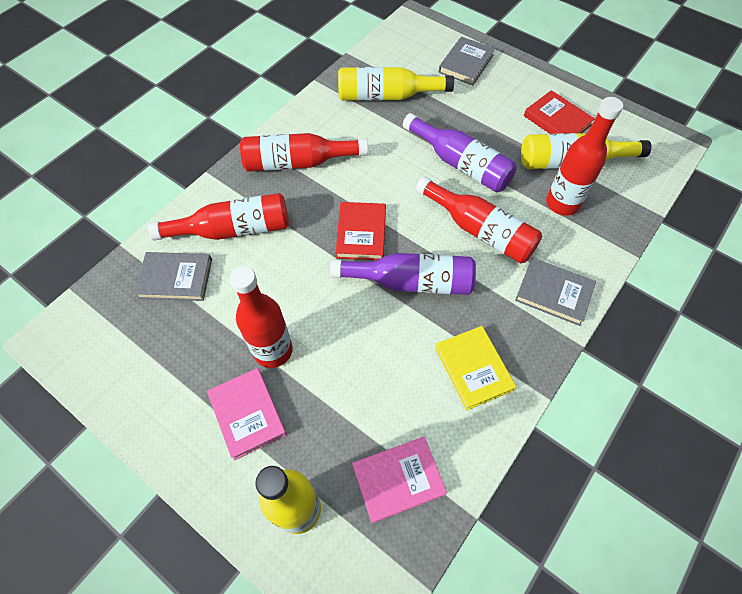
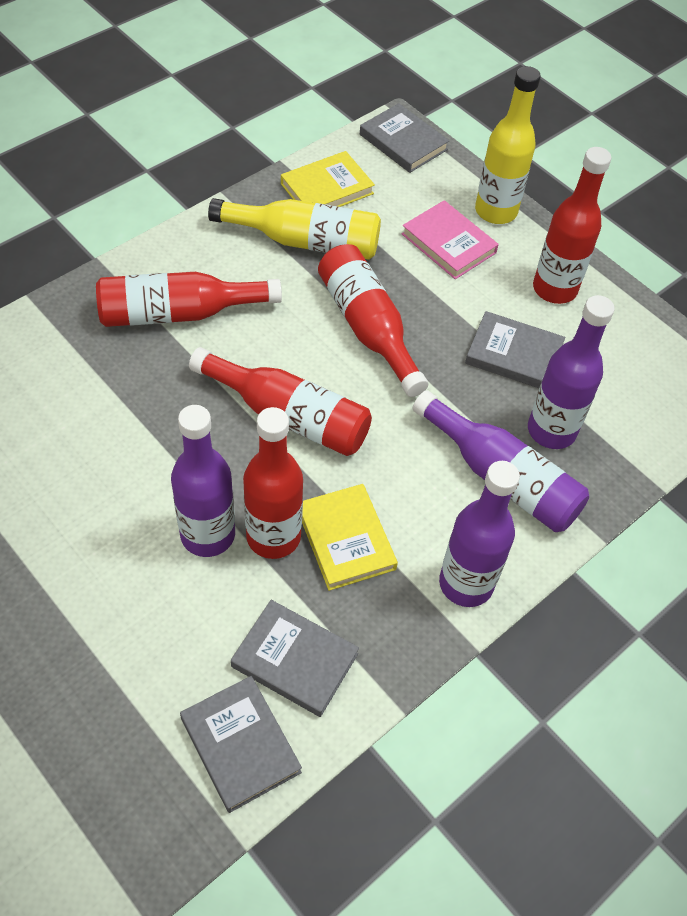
grey book: [134,252,212,301] [439,37,495,85] [515,258,596,326] = 3 -> [180,676,302,813] [231,600,359,717] [360,103,449,173] [465,311,565,388] = 4
pink book: [207,368,287,460] [352,437,447,523] = 2 -> [402,200,499,279] = 1
purple bottle: [330,253,476,295] [403,113,517,193] = 2 -> [171,405,235,557] [412,390,589,532] [439,461,520,607] [528,295,615,449] = 4
red book: [336,202,386,260] [524,90,595,134] = 2 -> none = 0
yellow book: [435,326,516,411] = 1 -> [281,151,375,207] [302,484,398,591] = 2
yellow bottle: [255,466,321,534] [338,67,454,101] [521,133,652,169] = 3 -> [208,198,381,260] [475,66,541,224] = 2

